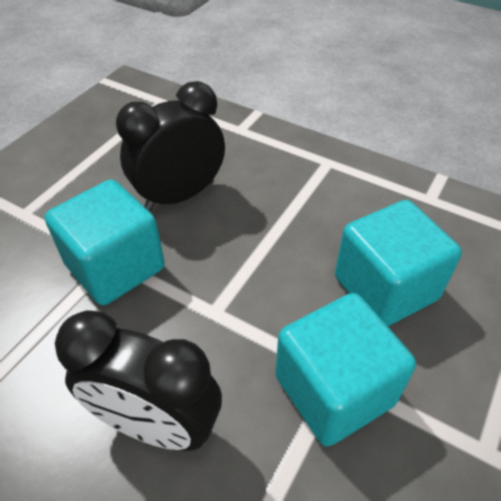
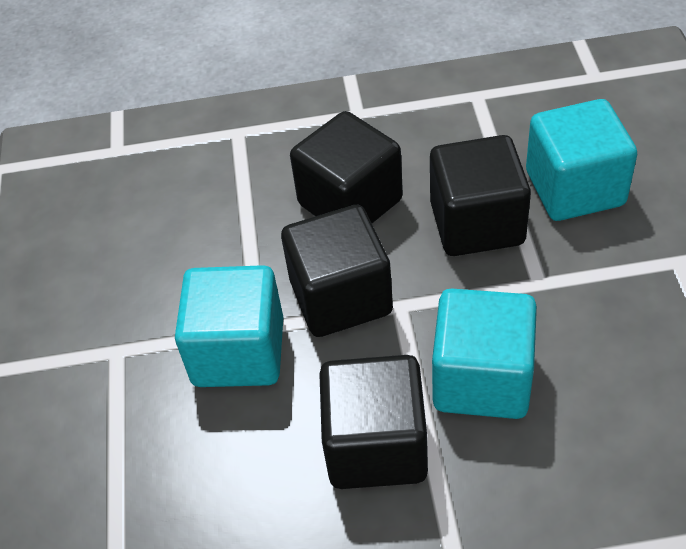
black clock: [55,310,222,451] [116,81,225,211] = 2 -> none = 0
black cube: none = 0 -> [281,205,393,337] [290,111,403,223] [319,355,428,489] [430,135,531,256] = 4

